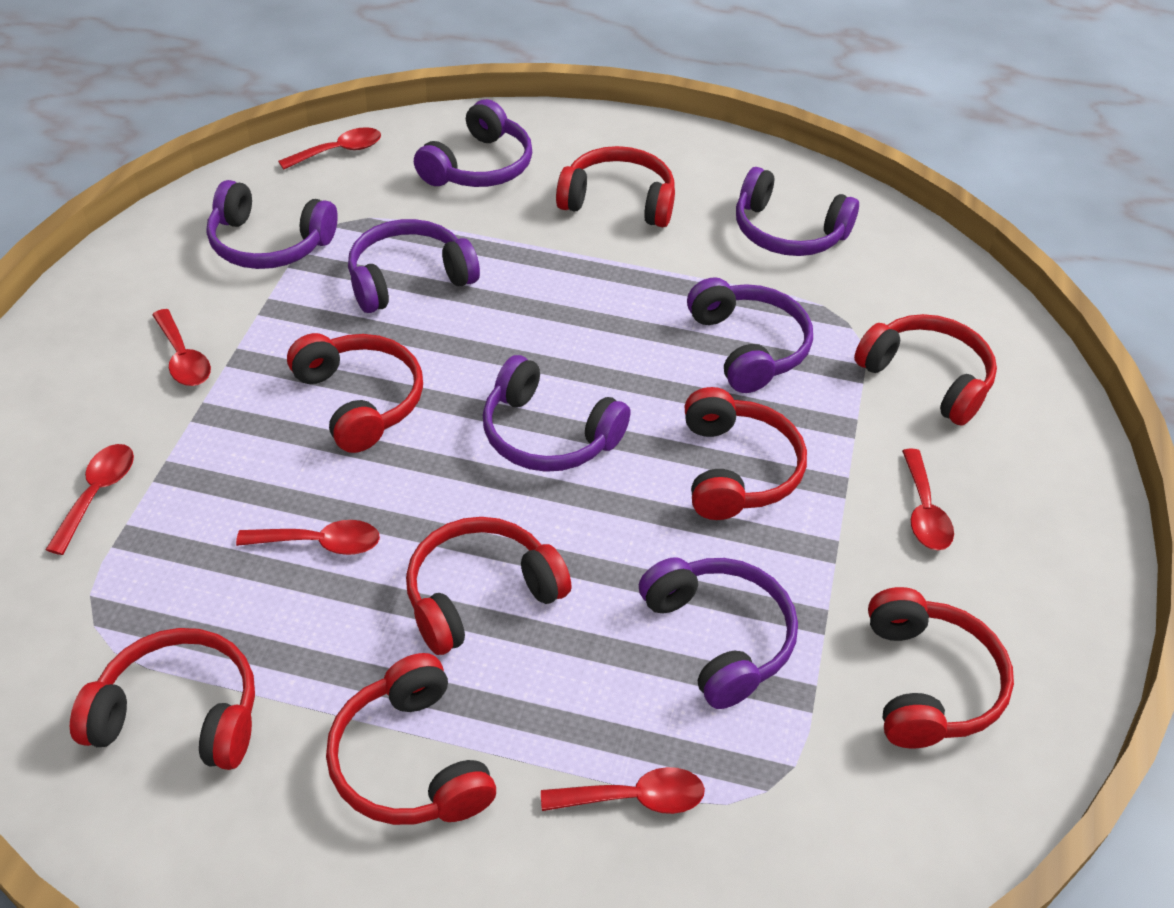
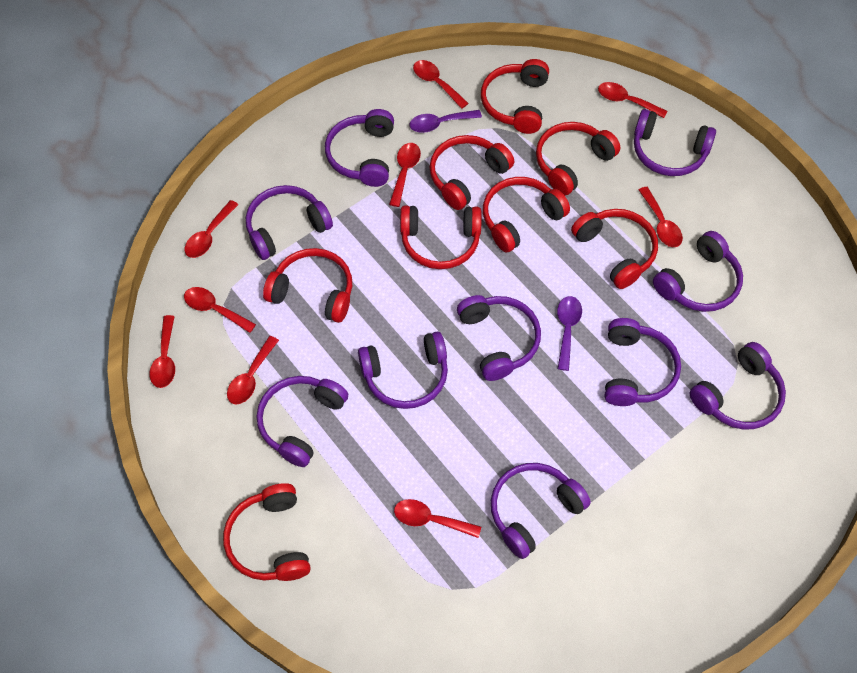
purple headphones: [207,180,338,269] [348,219,480,313] [414,99,532,187] [483,355,630,472] [639,557,798,709] [687,277,813,393] [736,167,859,256] = 7 -> [246,185,333,260] [257,376,348,467] [325,109,394,187] [358,331,448,409] [457,295,541,381] [491,463,591,559] [605,318,681,406] [634,109,716,176] [653,231,743,312] [689,342,786,430] = 10
purple spoon: none = 0 -> [410,110,482,133] [557,296,582,371] = 2
red spoon: [45,444,134,555] [152,309,211,386] [236,520,380,555] [278,127,381,170] [541,767,705,814] [902,449,954,550] = 6 -> [149,315,175,388] [184,287,256,333] [185,200,238,258] [227,336,279,404] [389,143,421,207] [394,499,481,538] [413,60,469,109] [598,82,667,118] [639,187,683,247] = 9

